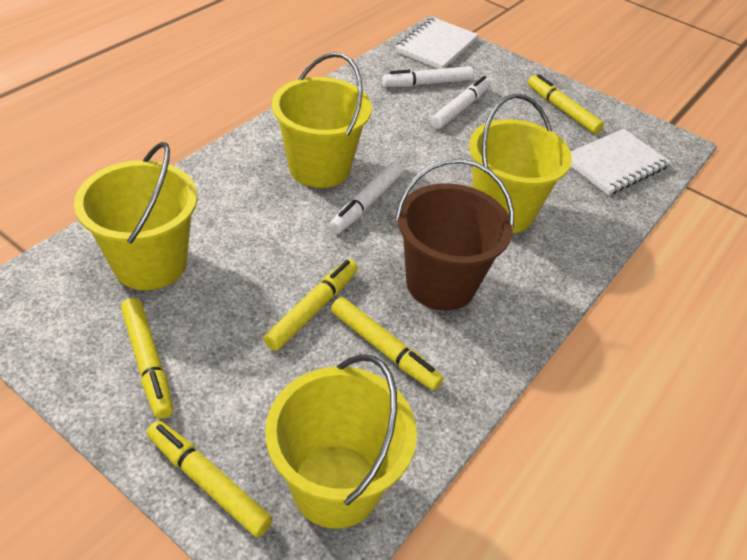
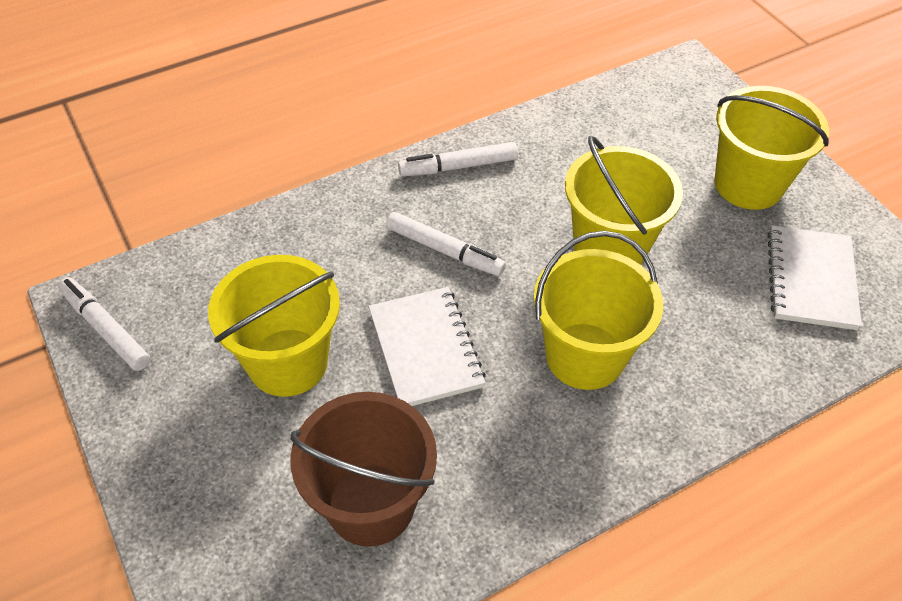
yellow marker: [121,298,173,419] [147,421,273,537] [264,259,358,351] [331,297,443,391] [528,74,604,134] = 5 -> none = 0

